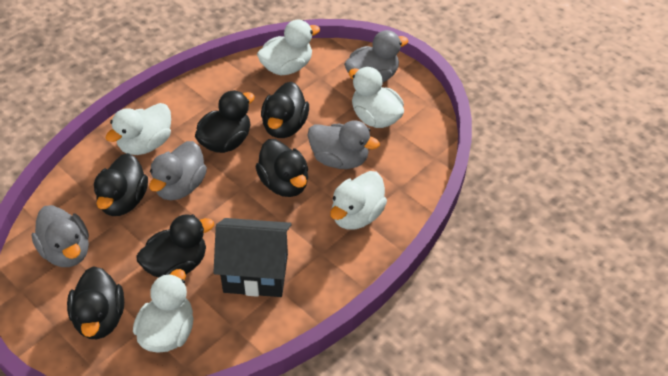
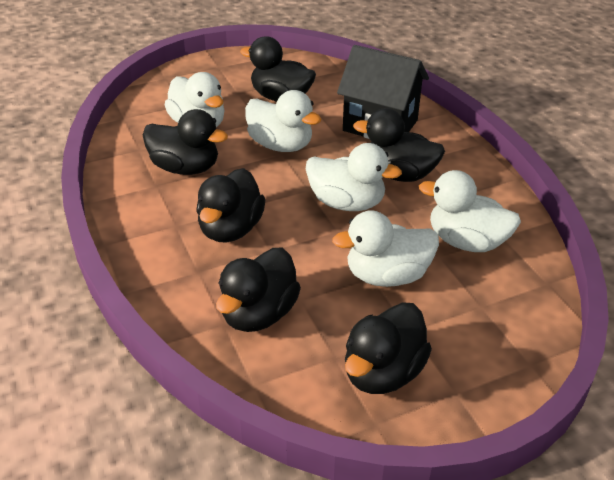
grey duck: [31,205,89,267] [149,141,207,200] [308,120,380,169] [344,30,408,83] = 4 -> none = 0

